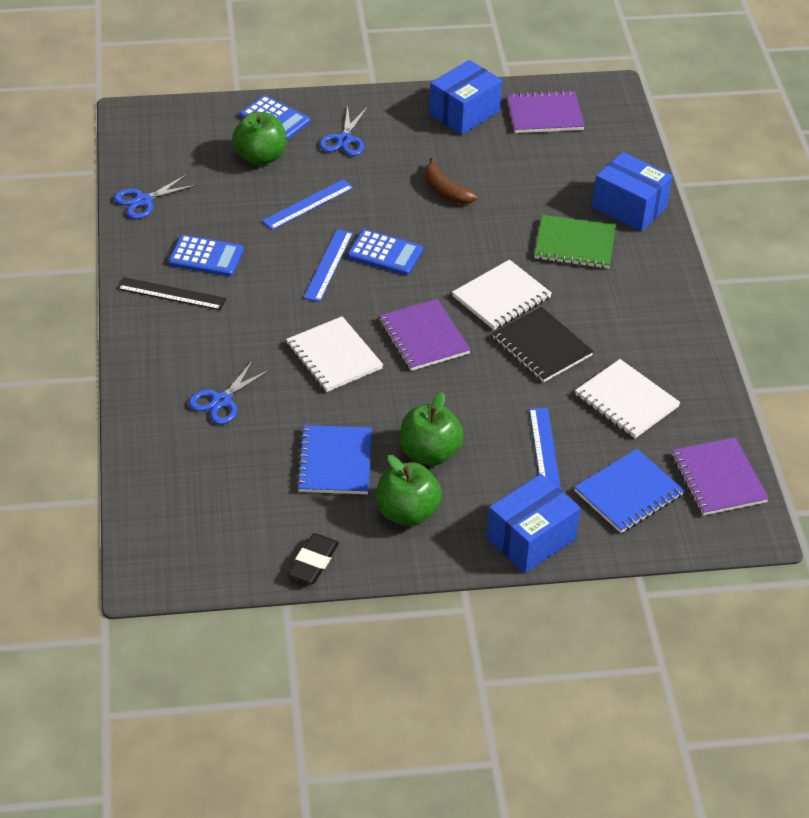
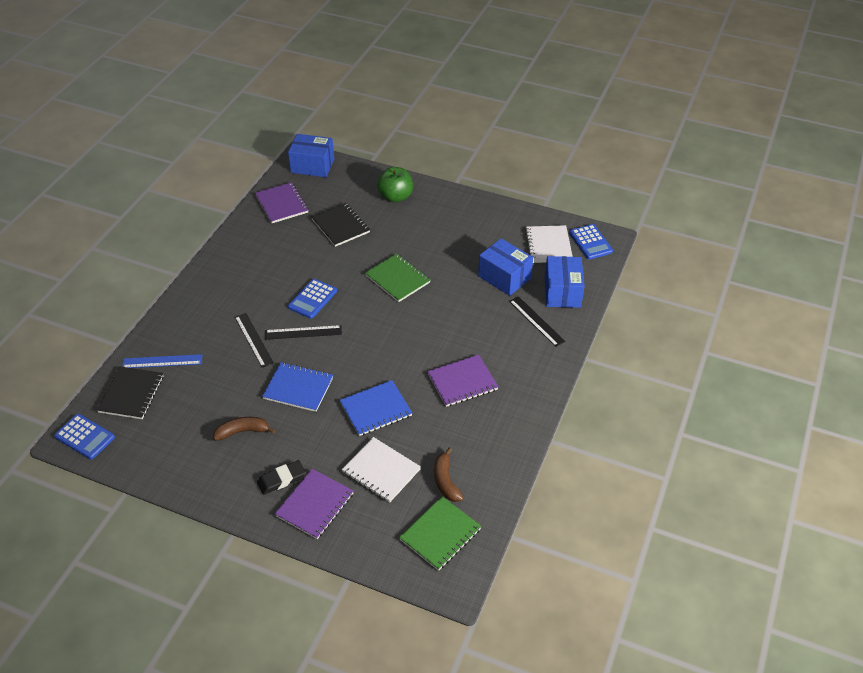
black notebook: [492,307,594,382] = 1 -> [97,366,163,419] [311,203,370,247] = 2
black ruler: [117,277,226,310] = 1 -> [235,313,274,368] [265,325,342,340] [509,296,565,347] = 3
blue ruler: [262,179,354,230] [303,229,353,302] [529,408,561,489] = 3 -> [122,354,202,368] = 1
blue scissors: [114,174,197,219] [189,360,271,424] [320,106,367,156] = 3 -> none = 0
brown banana: [424,158,477,204] = 1 -> [213,417,275,441] [434,447,463,502] = 2
green apple: [232,112,287,166] [376,455,442,526] [400,392,464,466] = 3 -> [377,167,413,202] = 1
green notebook: [534,215,616,269] = 1 -> [365,254,430,302] [399,496,482,571] = 2
white notebook: [286,316,383,392] [452,260,552,330] [575,359,681,438] = 3 -> [342,437,421,503] [525,225,573,263] = 2

